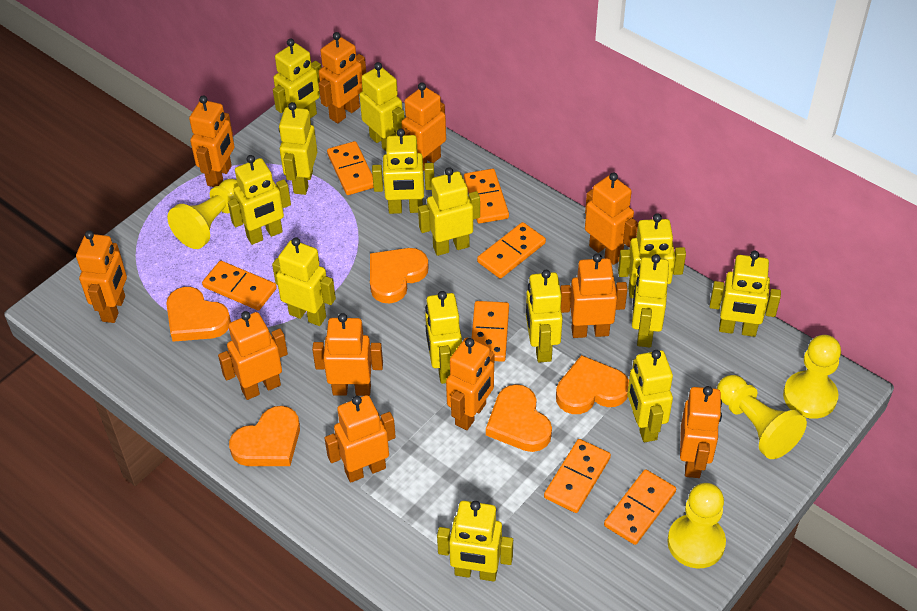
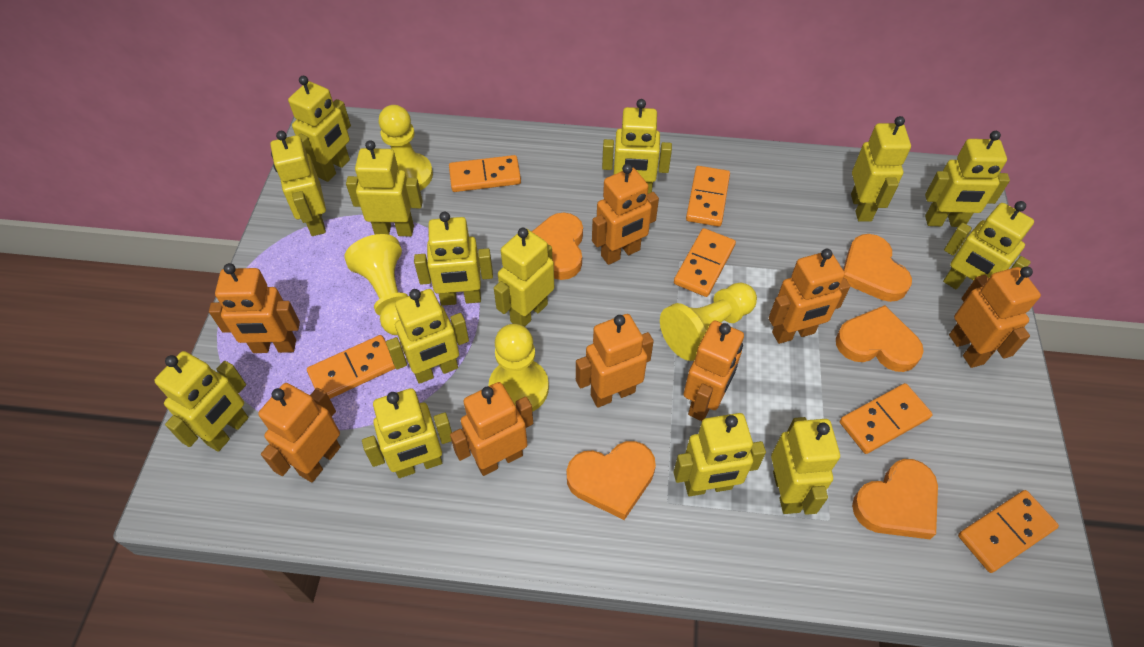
orange domino: [202,261,277,310] [327,141,374,195] [464,169,509,224] [471,301,509,362] [477,222,546,279] [544,439,611,513] [604,469,676,545] = 7 -> [307,335,396,399] [449,155,521,192] [674,228,736,297] [686,166,730,227] [840,383,933,454] [958,490,1059,573] = 6
orange robot: [76,230,127,323] [189,96,235,187] [218,311,288,400] [312,313,383,396] [319,32,366,124] [325,395,396,483] [401,82,446,171] [446,338,494,430] [560,253,627,338] [585,173,638,265] [680,386,722,478] = 11 -> [209,263,300,353] [258,383,341,482] [450,382,533,476] [576,314,654,408] [592,164,659,265] [683,321,744,421] [769,249,850,344] [949,266,1041,368] = 8

